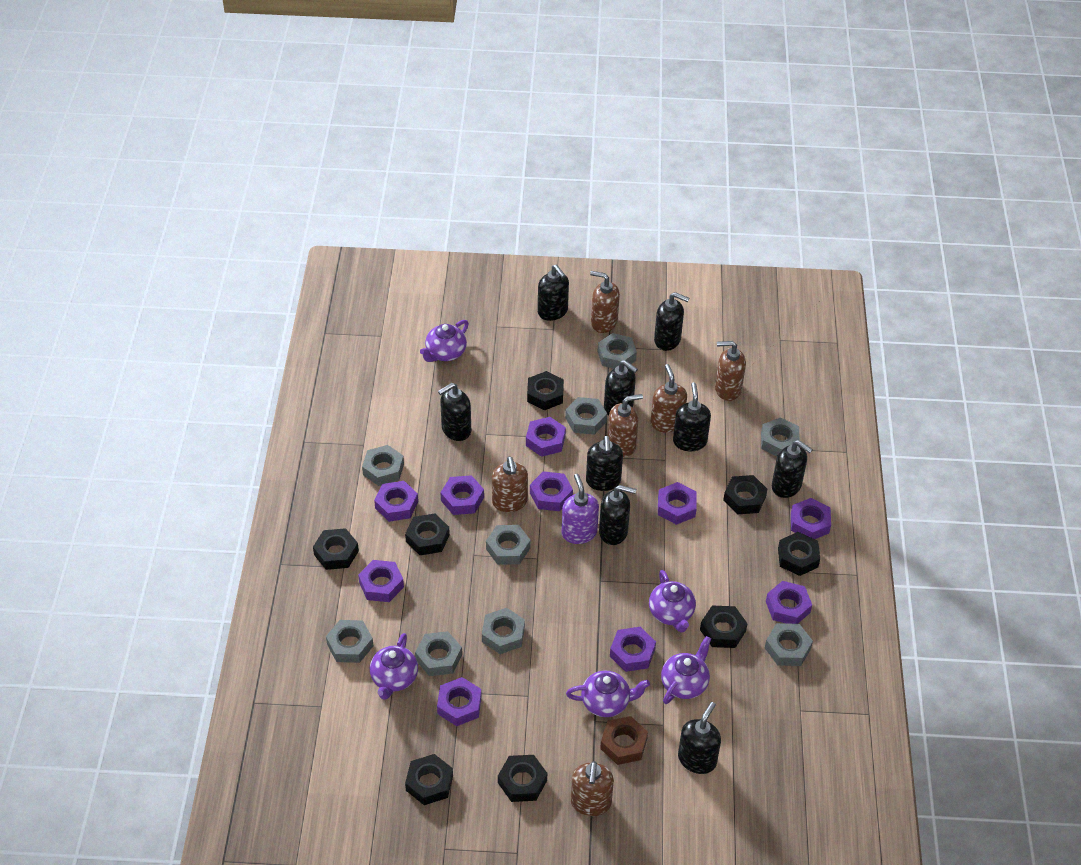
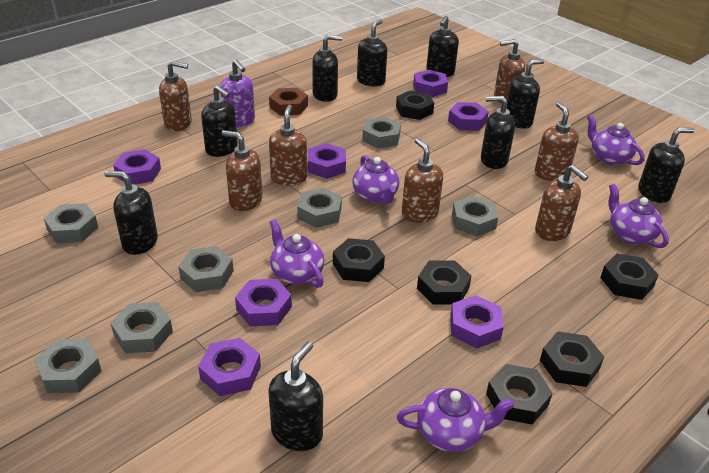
black nut: [313,528,359,570] [405,514,450,555] [405,754,453,805] [498,755,547,802] [527,371,564,410] [700,606,748,648] [723,475,767,514] [778,532,820,576] = 8 -> [333,238,385,282] [396,91,434,120] [417,260,471,305] [486,364,553,424] [540,331,604,387] [600,254,659,300] = 6
brown soap dispenser: [492,457,528,512] [571,761,614,816] [590,271,620,333] [608,394,643,457] [650,364,687,433] [715,341,746,401] = 6 -> [159,61,192,131] [222,130,263,211] [269,105,307,186] [402,138,443,223] [494,39,525,103] [535,102,579,181] [535,165,588,241] = 7
grey nut: [326,620,373,663] [362,445,404,486] [415,631,462,676] [482,608,525,654] [486,525,531,565] [565,397,607,435] [597,333,637,369] [761,417,800,456] [765,623,813,666] = 9 -> [34,339,101,393] [44,203,98,243] [110,302,173,353] [178,246,234,292] [297,188,342,228] [362,117,401,149] [452,195,498,236] = 7
purple nut: [358,560,404,602] [374,481,418,522] [437,677,482,726] [441,475,484,515] [526,417,566,457] [530,471,573,511] [610,627,656,672] [658,482,697,525] [766,581,812,624] [791,498,831,539] = 10 -> [113,149,161,185] [198,338,261,396] [235,279,292,326] [308,143,346,179] [413,70,448,97] [448,102,489,131] [450,295,504,348] = 7

